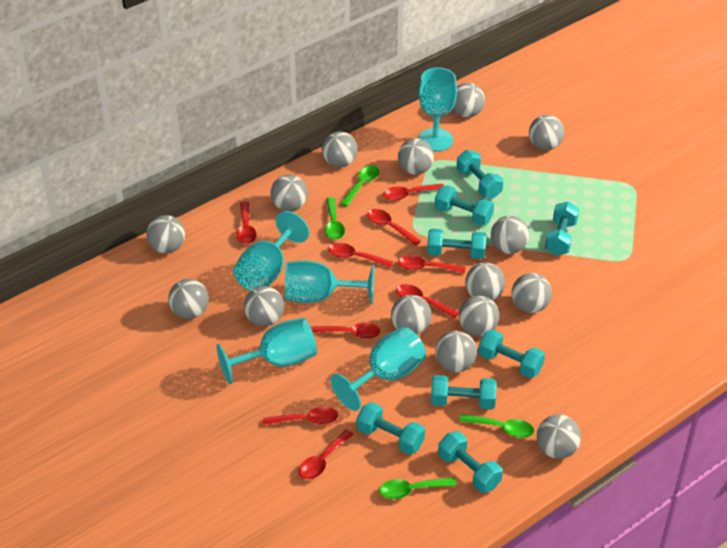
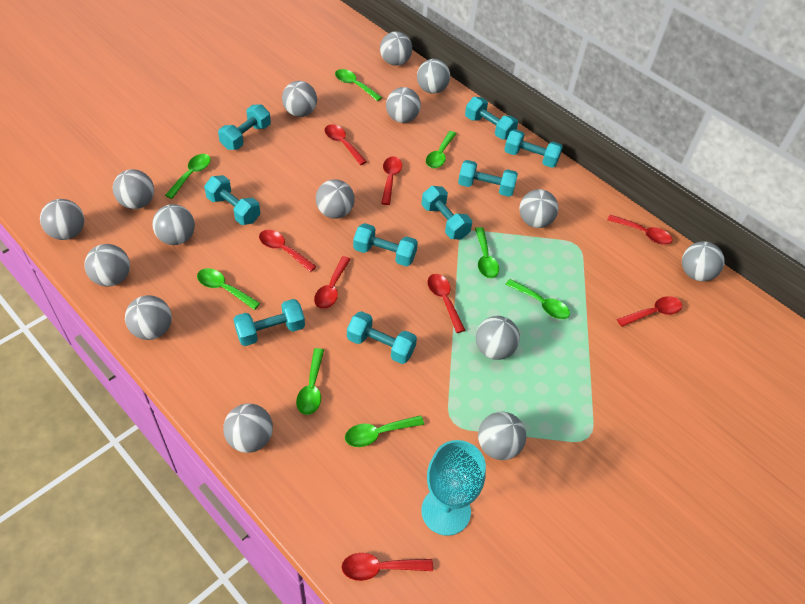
green spoon: [325,197,345,240] [340,165,379,207] [379,478,457,499] [459,414,534,438] = 4 -> [165,154,211,199] [197,268,260,310] [296,348,324,415] [335,69,382,101] [345,415,424,447] [426,131,456,168] [475,227,499,278] [505,279,570,319] = 8
red spoon: [236,202,257,244] [263,407,338,426] [299,429,354,480] [310,323,381,339] [328,243,393,268] [367,209,421,246] [383,184,444,201] [396,284,459,318] [398,255,465,273] = 9 -> [259,230,317,272] [314,256,351,309] [325,124,367,165] [341,553,433,581] [381,157,402,205] [428,274,465,333] [607,215,673,245] [617,296,682,327] = 8
turquoise dumbbell: [357,402,425,455] [427,229,486,259] [431,375,497,409] [435,185,494,226] [438,431,503,493] [456,150,503,198] [478,330,545,378] [545,201,579,256] = 8 -> [204,175,261,225] [218,104,271,150] [234,299,305,346] [347,311,417,364] [353,223,418,267] [422,186,472,239] [458,160,518,197] [465,97,518,140] [504,129,563,168] = 9
turquoise goblet: [216,318,317,384] [233,211,309,291] [285,261,374,305] [331,327,426,411] [418,67,457,151] = 5 -> [421,440,486,536] = 1

